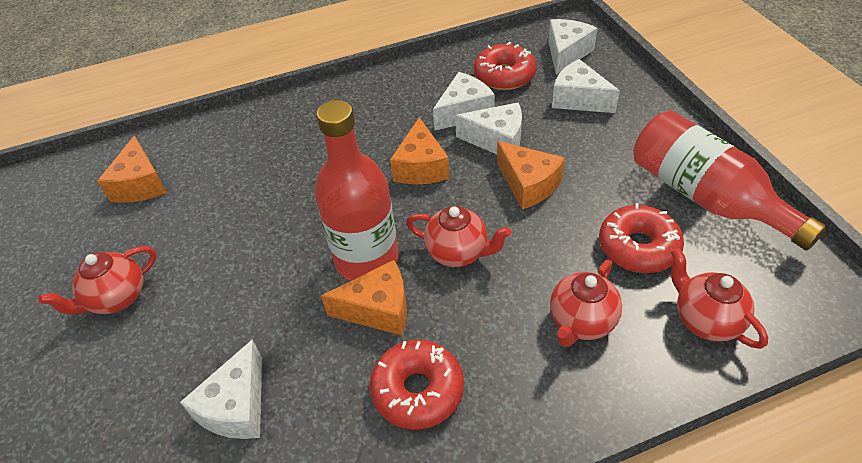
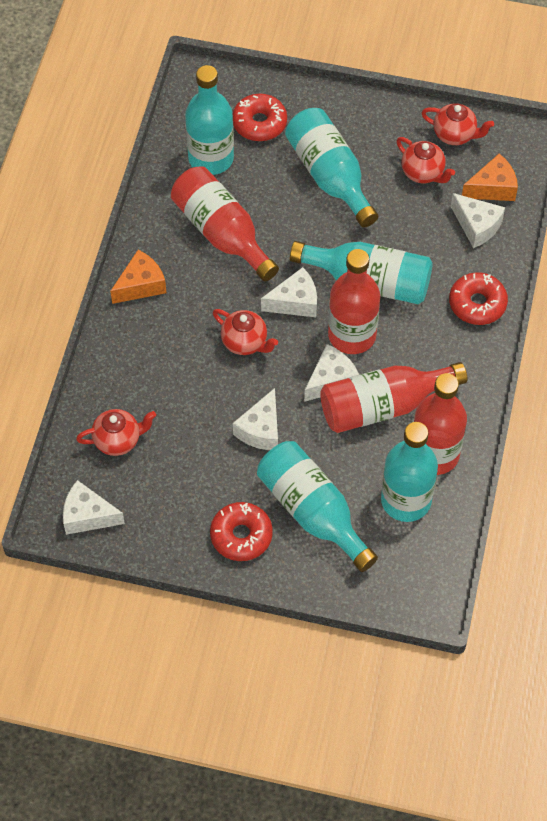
orange cheese: [97,135,167,203] [321,260,407,335] [390,117,449,184] [497,141,565,209] = 4 -> [110,250,166,304] [462,154,518,201] = 2
red bottle: [315,100,398,281] [633,110,827,251] = 2 -> [171,166,279,281] [320,362,467,433] [328,249,380,354] [414,373,467,475] = 4
turquoise bottle: none = 0 -> [185,65,234,175] [257,441,378,572] [285,108,378,227] [290,241,433,304] [381,422,438,522] = 5

